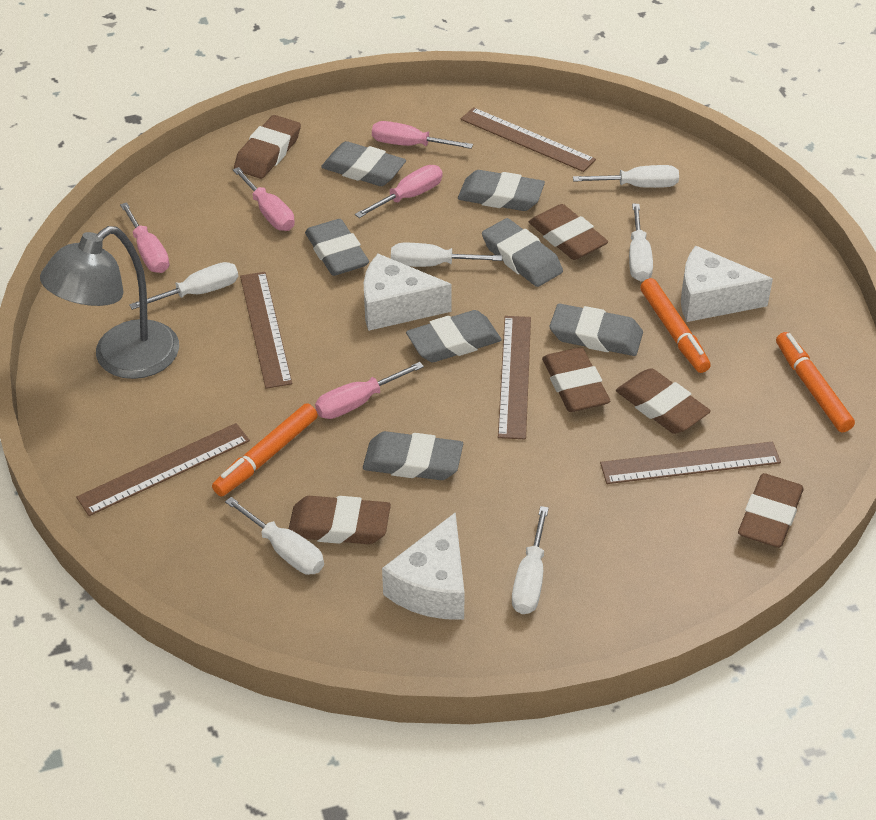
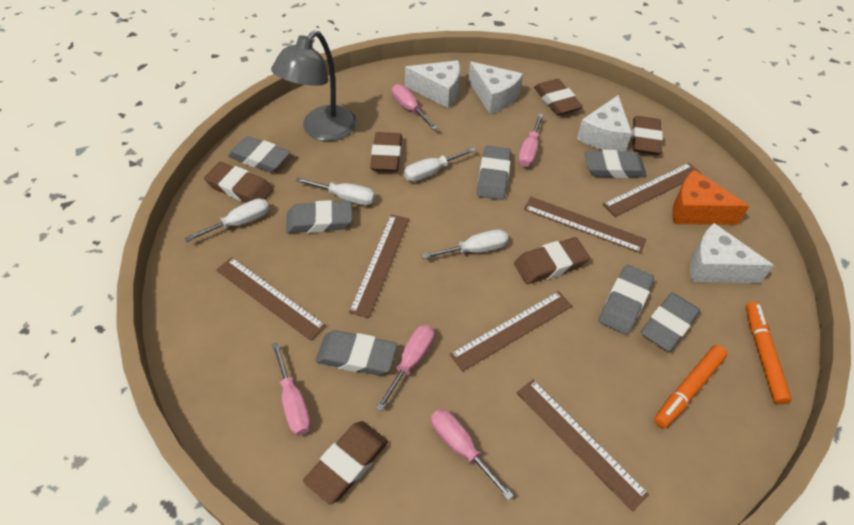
brown ruler: [76,423,250,516] [240,272,292,389] [460,107,596,172] [498,316,531,439] [600,441,781,484] = 5 -> [216,257,326,341] [349,214,409,318] [449,291,572,372] [517,379,649,512] [524,197,647,253] [602,163,702,217] = 6
orange cheese: none = 0 -> [672,170,749,225] = 1
orange marker: [212,403,318,496] [640,278,711,373] [776,332,855,432] = 3 -> [654,345,727,429] [746,302,792,404] = 2
white cheese: [364,254,452,331] [382,512,465,619] [681,246,773,322] = 3 -> [405,60,460,108] [469,62,523,114] [577,95,632,151] [690,223,774,283] = 4
white screwdriver: [129,262,238,310] [225,497,324,575] [391,243,502,267] [512,506,549,614] [573,165,679,188] [629,204,653,282] = 6 -> [184,198,269,242] [295,177,375,205] [404,147,476,182] [422,229,508,259] = 4

